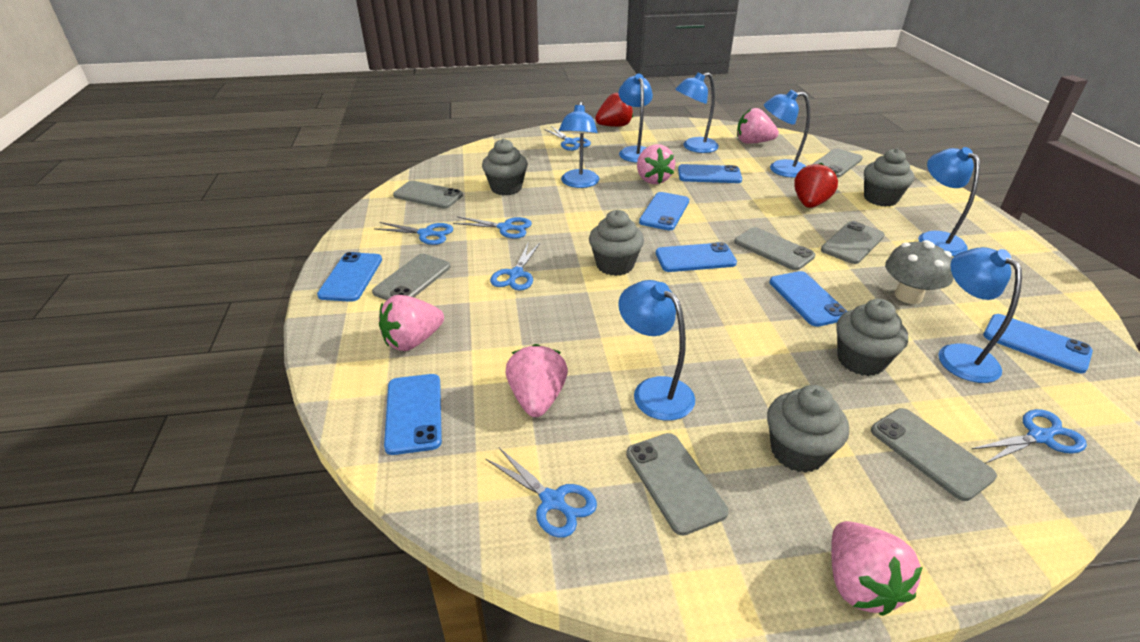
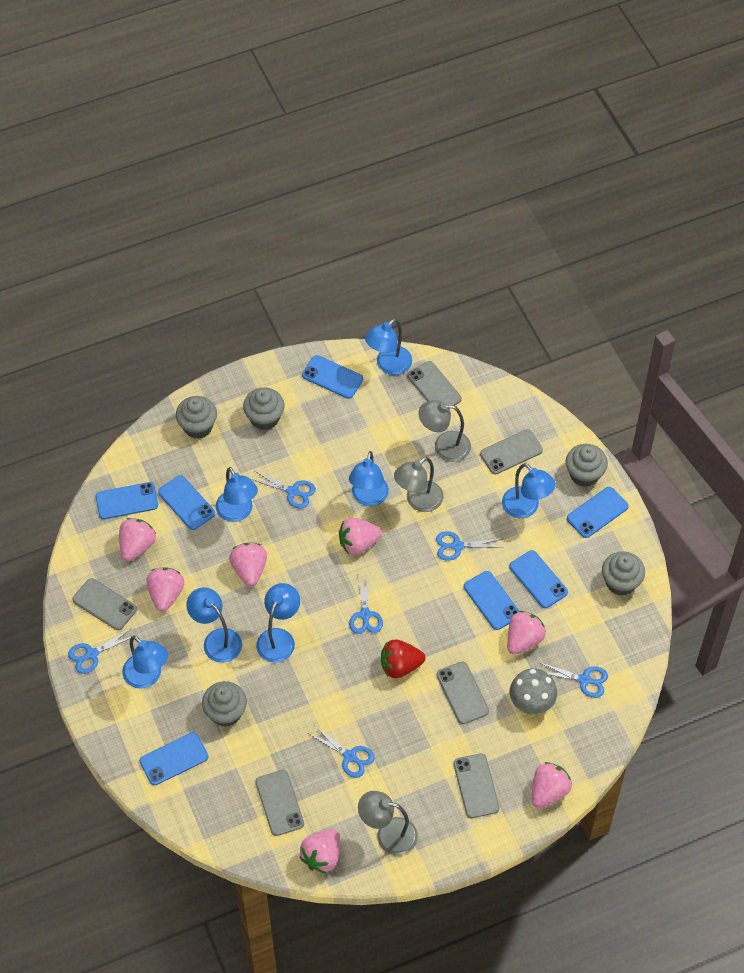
grey lamp: none = 0 -> [358,791,418,855] [394,457,443,512] [418,400,471,462] = 3
grey phone: [372,254,450,300] [393,181,463,209] [626,433,728,536] [734,227,815,270] [811,148,863,178] [821,221,885,264] [871,408,997,501] = 7 -> [72,578,137,630] [255,770,304,836] [408,361,462,409] [437,662,489,724] [453,753,499,818] [480,429,543,474] = 6
pink strawberry: [379,295,444,351] [506,344,568,417] [637,144,675,184] [737,108,779,144] [831,521,923,616] = 5 -> [119,518,156,561] [146,567,184,612] [229,543,267,586] [300,829,340,874] [339,517,382,555] [507,611,546,655] [532,762,572,808] = 7
red strawberry: [595,93,633,127] [794,163,838,208] = 2 -> [381,640,426,678] = 1

